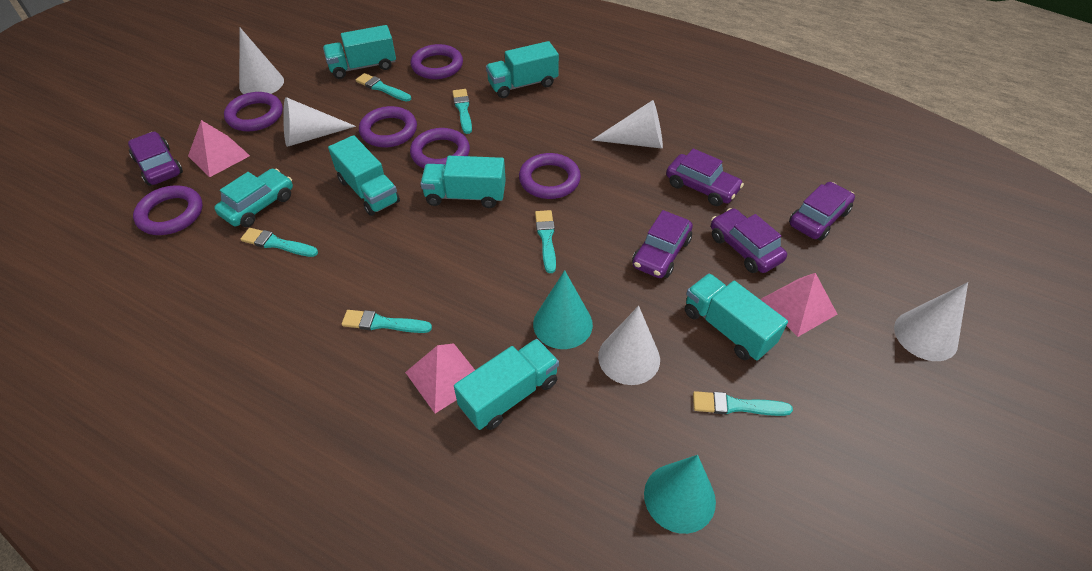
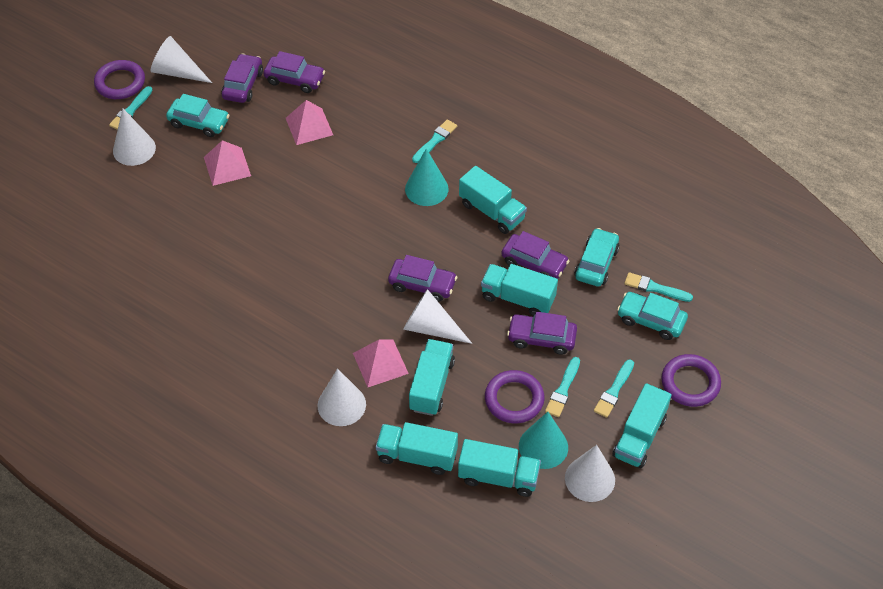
purple ring: [133,186,203,235] [224,92,283,131] [359,106,417,147] [410,128,470,168] [411,44,463,79] [519,153,581,199] = 6 -> [94,60,145,99] [485,370,545,423] [661,354,721,407] = 3
turquoise brush: [240,228,318,257] [342,310,432,333] [356,73,411,102] [452,89,472,134] [535,210,556,273] [693,391,793,416] = 6 -> [109,86,153,130] [412,119,457,163] [545,357,580,417] [594,359,634,418] [624,272,693,302] = 5
turquoise car: [214,169,293,227] = 1 -> [166,94,230,137] [574,228,620,287] [617,292,688,340] = 3

